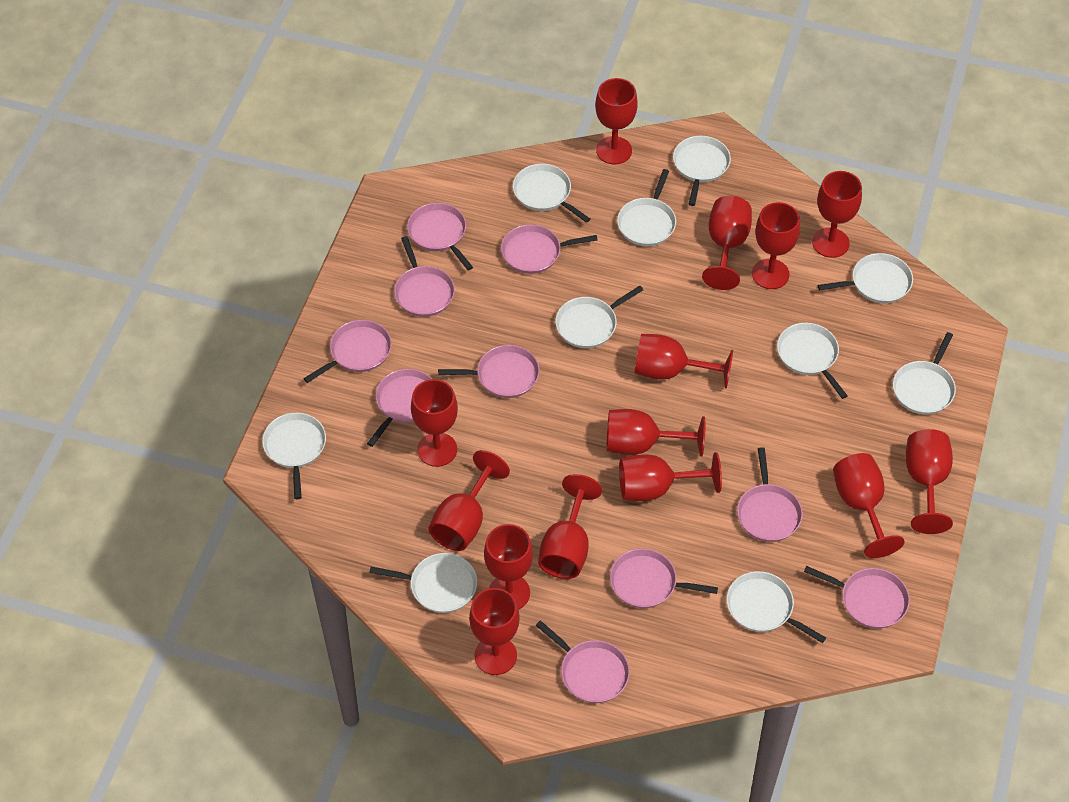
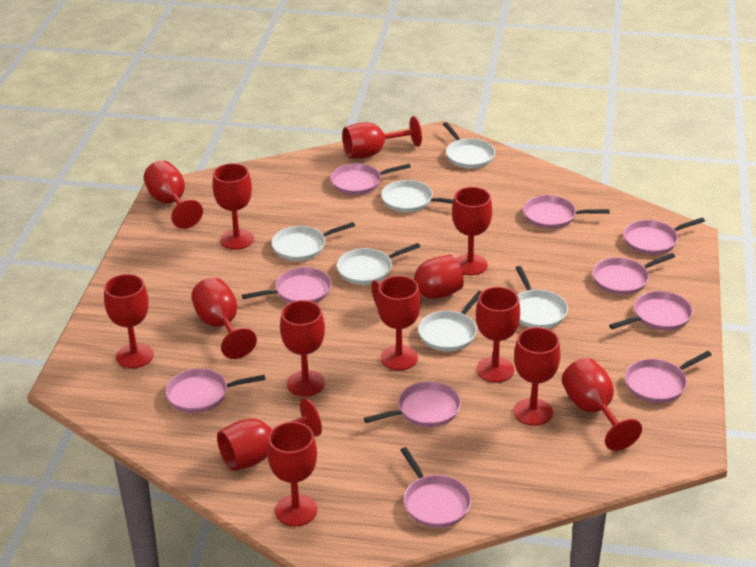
white pan: [262,413,326,499] [369,553,477,613] [513,164,590,223] [555,286,643,348] [617,169,676,246] [673,136,731,206] [727,571,826,643] [777,323,848,399] [818,253,913,303] [893,332,956,415] = 10 -> [271,222,355,261] [337,243,421,285] [381,180,453,212] [418,291,482,351] [443,122,495,169] [516,266,568,329] = 6

